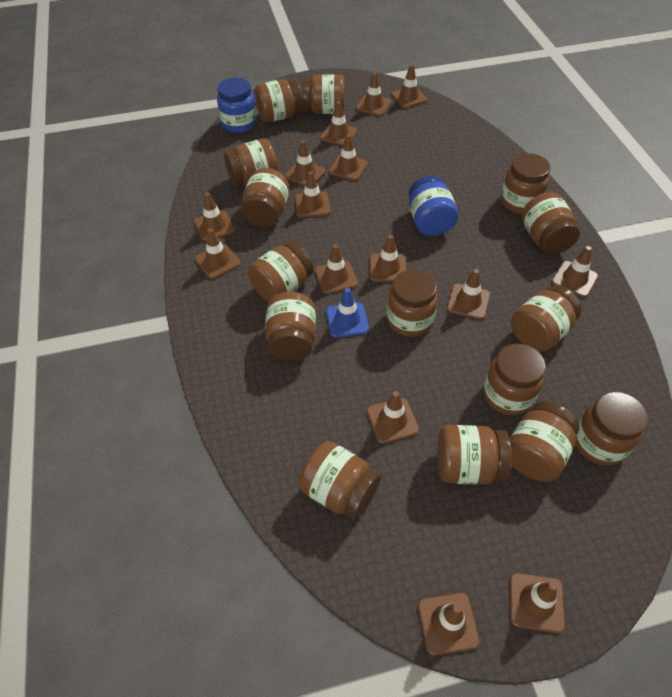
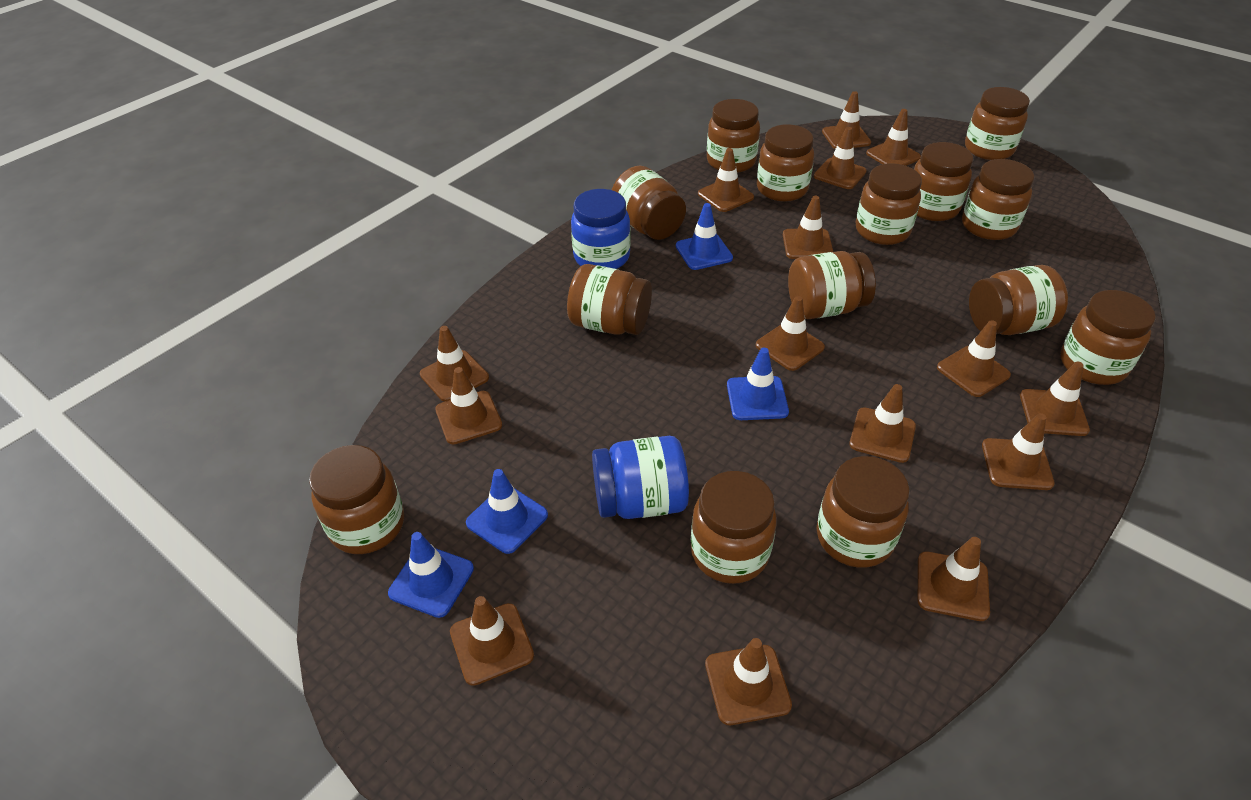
blue traffic cone: [326,288,369,338] = 1 -> [388,532,474,618] [466,469,548,554] [676,203,733,270] [727,348,789,420] = 4
brown jar: [224,138,279,187] [241,168,290,228] [248,241,313,302] [255,79,303,123] [265,292,316,361] [299,441,381,520] [302,74,344,114] [387,269,438,337] [437,425,512,484] [483,344,546,415] [501,153,551,214] [510,402,579,482] [511,285,582,352] [522,192,580,254] [575,391,648,466] = 15 -> [309,445,404,554] [567,264,652,335] [612,166,686,240] [691,471,777,584] [707,99,760,173] [757,124,814,202] [788,251,876,319] [817,456,910,568] [856,163,922,245] [914,142,973,221] [962,159,1035,240] [965,87,1030,160] [969,265,1068,335] [1060,290,1156,385] = 14

